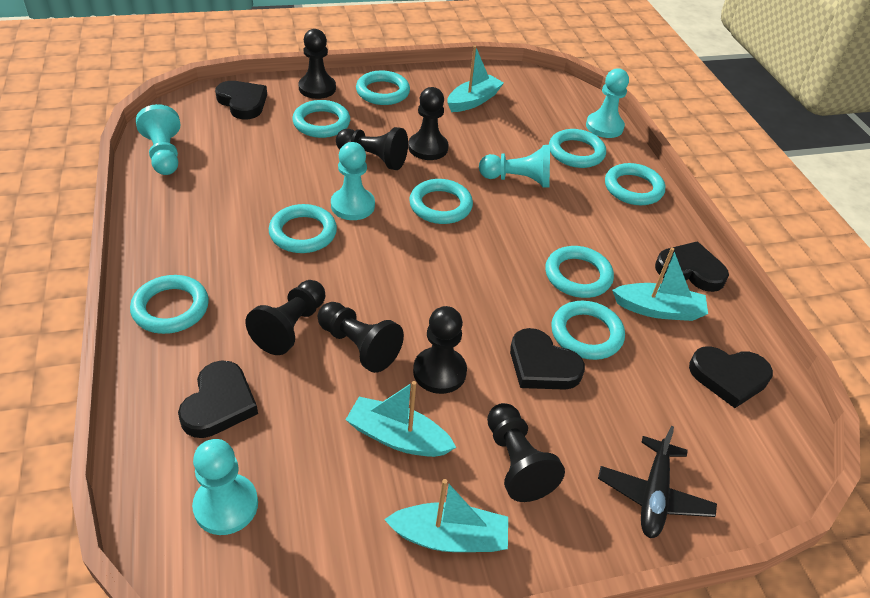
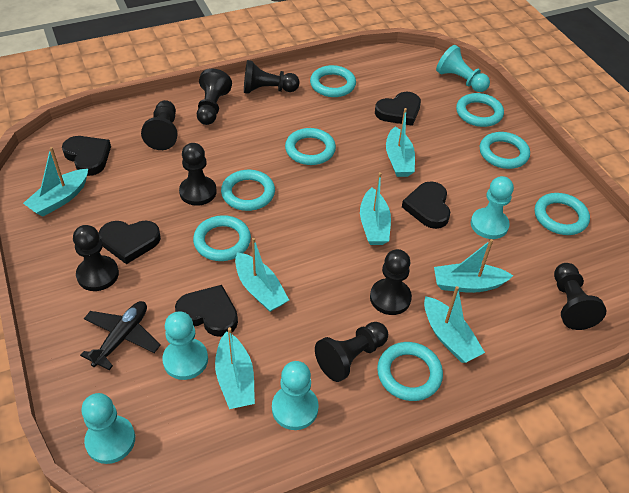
black pawn: [246,280,325,355] [299,29,336,99] [318,302,404,373] [336,127,408,170] [408,87,449,160] [413,306,467,394] [487,403,565,502] = 7 -> [73,225,119,291] [141,100,178,150] [179,143,217,206] [197,69,232,125] [244,60,299,94] [315,322,388,382] [370,249,412,315] [554,263,606,330] = 8
turquoise boat: [346,381,456,457] [384,479,508,552] [447,45,504,112] [612,248,708,321] = 4 -> [23,147,88,217] [215,327,255,409] [235,238,289,312] [360,172,391,245] [386,108,415,177] [424,286,485,363] [434,239,513,293] = 7
turquoise ring: [130,275,209,334] [269,204,337,253] [292,100,350,138] [356,71,410,105] [409,179,473,224] [545,246,614,298] [549,129,606,168] [551,301,625,360] [605,163,665,205] = 9 -> [193,215,251,261] [221,170,275,211] [285,128,336,165] [310,65,356,97] [377,342,443,401] [456,93,504,127] [480,132,530,169] [535,193,590,235] = 8

